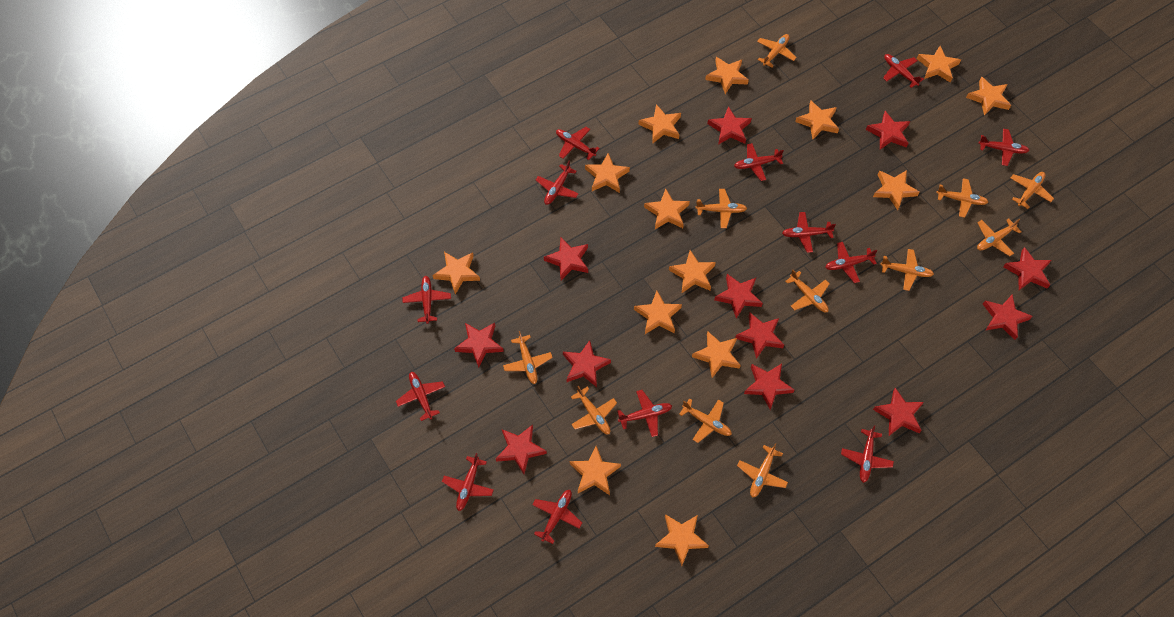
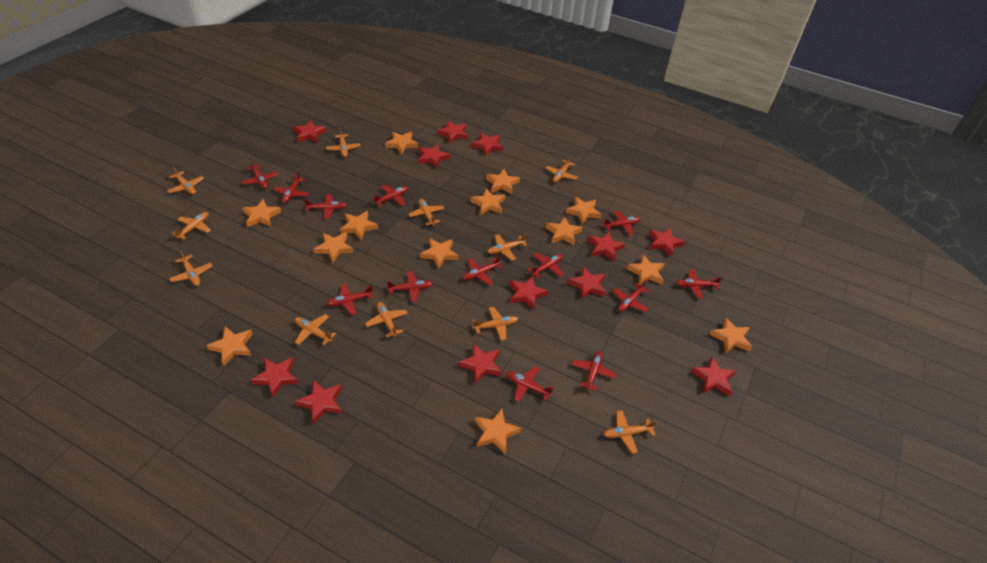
orange star: [432,252,480,295] [570,446,621,495] [585,153,630,193] [634,291,682,334] [638,104,681,143] [644,189,690,229] [655,514,709,566] [669,250,716,294] [692,331,741,378] [705,57,749,94] [795,101,839,139] [873,170,920,210] [917,46,961,83] [966,77,1011,115] = 14 -> [206,327,253,366] [242,199,281,227] [314,232,354,262] [340,211,378,240] [385,132,418,155] [420,238,459,269] [470,188,505,215] [475,409,521,454] [486,169,520,194] [546,217,582,245] [566,197,602,224] [627,255,665,285] [709,317,752,353] = 13

